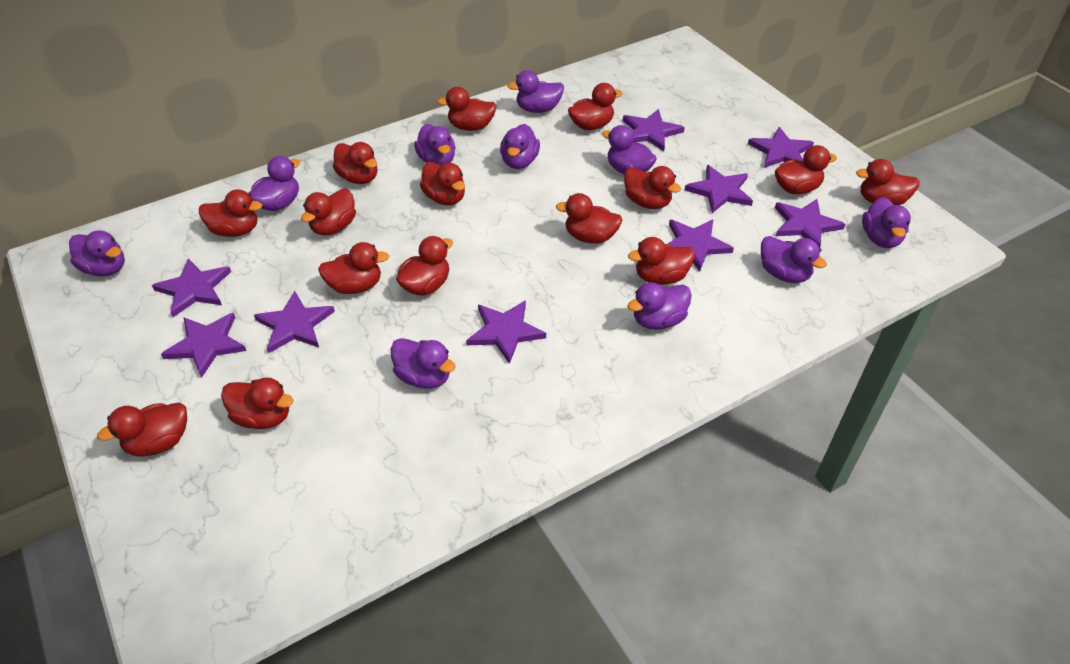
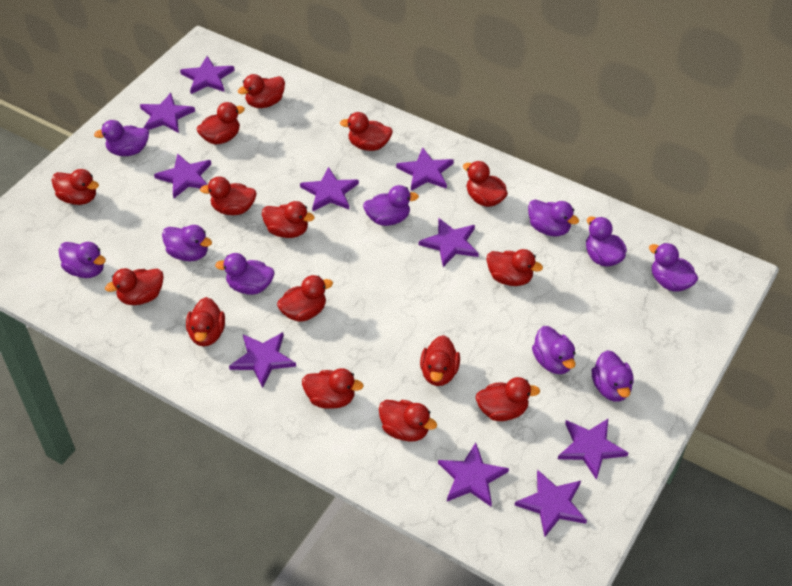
purple star: [152,258,231,317] [161,313,246,378] [254,291,335,353] [466,300,546,364] [623,109,685,151] [668,219,734,271] [685,165,753,213] [748,127,814,168] [775,199,845,248] = 9 -> [140,93,195,133] [154,153,211,198] [180,56,235,94] [229,332,296,388] [300,167,359,211] [396,147,454,191] [419,218,479,267] [438,443,509,506] [515,470,587,537] [558,419,628,480] = 10

